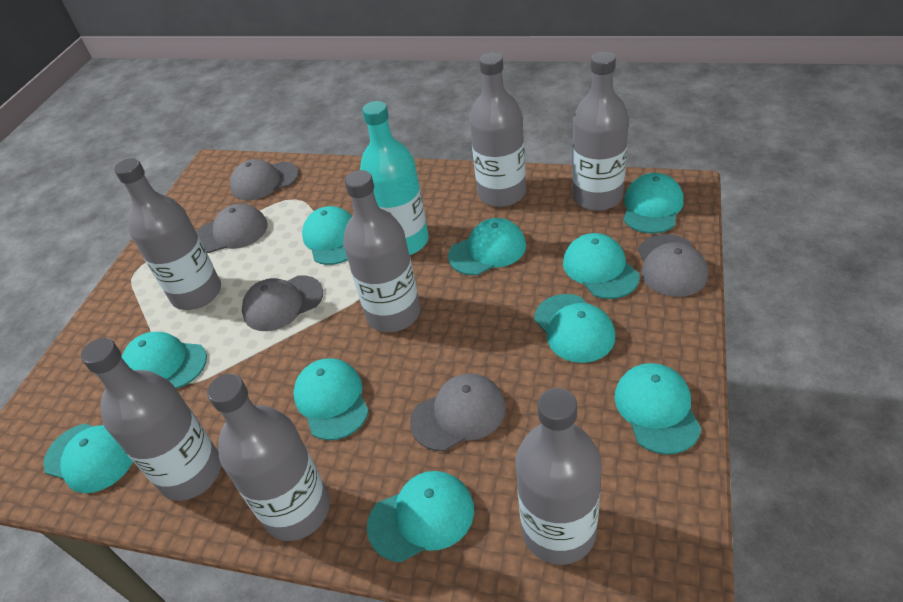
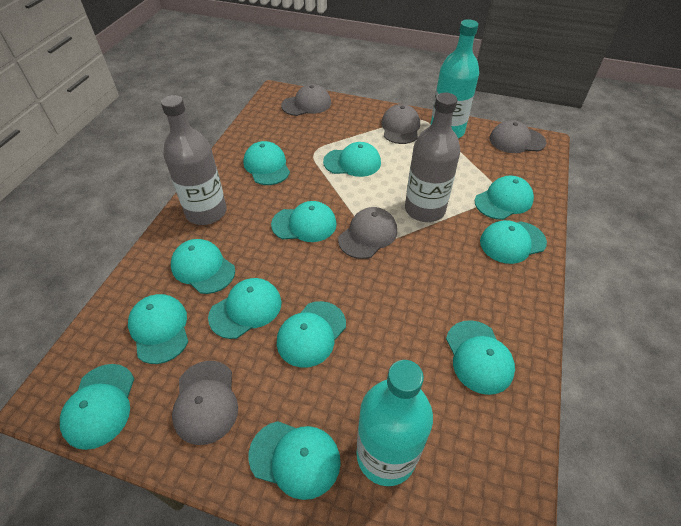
grey bottle: [81,338,221,501] [114,158,221,310] [207,374,330,541] [343,170,421,332] [469,53,526,207] [516,388,602,565] [572,52,629,211] = 7 -> [161,95,227,225] [405,93,460,222] = 2
turquoise bottle: [360,101,429,255] = 1 -> [357,360,433,486] [430,19,479,138] = 2
turquoise cap: [43,423,133,493] [122,332,207,389] [293,358,369,440] [302,206,352,265] [367,471,474,562] [448,218,526,275] [534,294,615,363] [563,233,639,299] [614,363,701,455] [623,173,684,234] = 10 -> [60,364,134,450] [128,294,188,364] [171,239,235,294] [208,278,282,339] [243,141,290,185] [248,421,341,500] [271,201,337,242] [277,301,346,368] [323,142,381,177] [446,320,515,395] [475,175,534,220] [480,220,547,264] = 12

